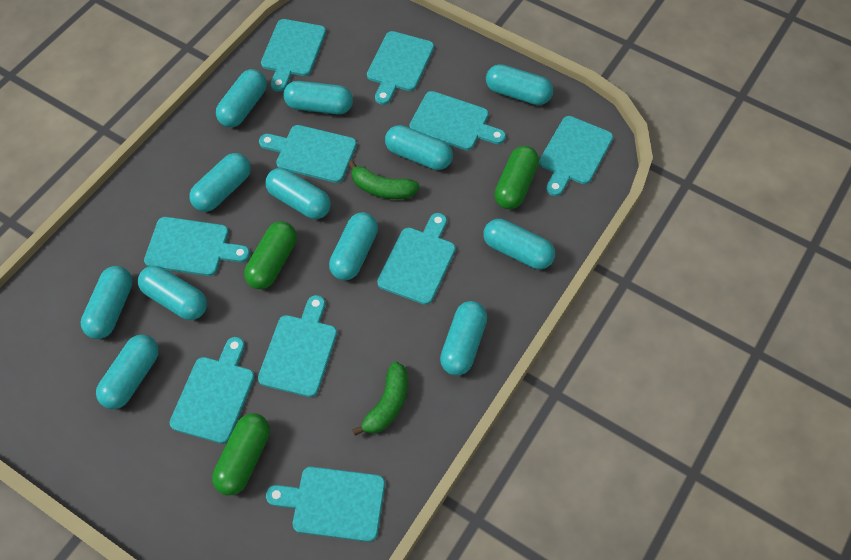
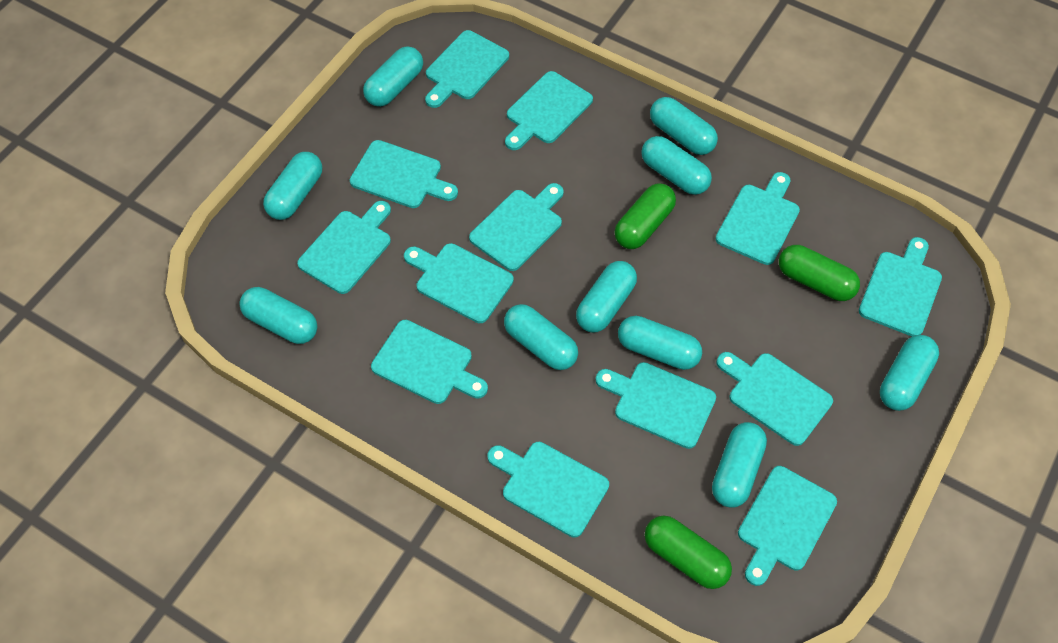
green banana: [348,160,420,199] [352,362,408,436] = 2 -> none = 0
turquoise capsule: [81,266,133,339] [96,335,159,409] [138,266,207,320] [189,153,251,212] [216,69,267,127] [265,168,331,219] [283,81,353,114] [329,212,378,280] [385,125,453,170] [440,301,487,375] [483,219,555,269] [486,64,553,105] = 12 -> [239,287,318,344] [263,152,322,220] [363,46,423,107] [504,304,578,370] [576,261,637,333] [618,316,702,370] [641,136,712,195] [650,97,718,155] [712,422,767,508] [880,335,939,411] = 10
turquoise cutting board: [144,217,250,276] [170,337,255,444] [258,295,337,397] [259,125,357,183] [261,19,326,92] [266,467,385,542] [367,31,434,105] [377,213,456,305] [409,91,506,150] [539,116,613,196] = 10 -> [297,201,391,294] [350,140,458,208] [371,320,488,404] [404,243,514,323] [425,30,509,108] [469,183,564,271] [488,442,609,537] [505,71,593,150] [596,362,716,449] [715,172,800,265] [717,352,833,446] [738,466,837,586] [859,237,942,336] = 13

